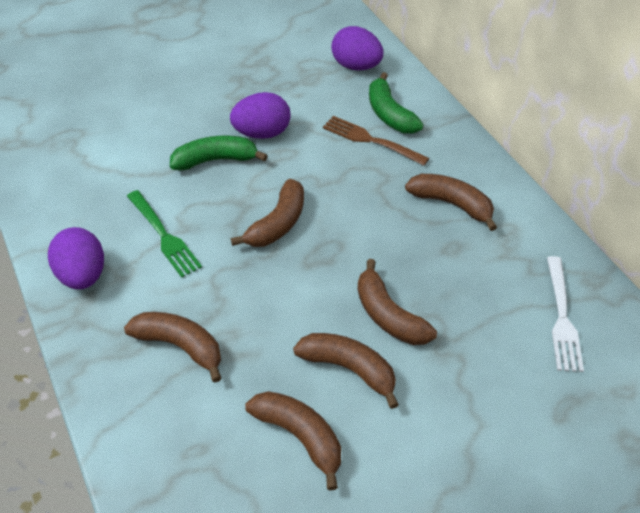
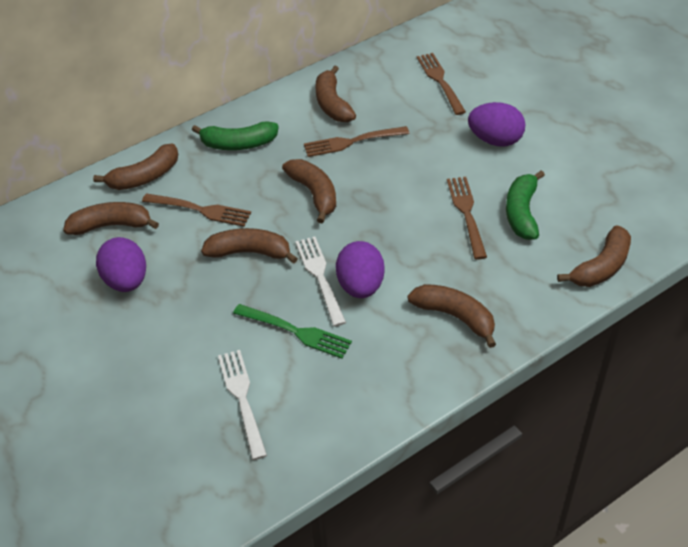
brown banana: [124,312,221,382] [231,179,304,247] [245,391,341,490] [293,333,399,409] [357,259,437,345] [405,174,497,231] = 6 -> [63,202,159,235] [93,143,178,190] [201,228,298,264] [282,159,336,223] [315,65,356,122] [408,284,496,348] [557,226,631,287] = 7
brown fork: [323,116,429,166] = 1 -> [142,193,251,227] [304,126,409,157] [417,53,466,115] [447,177,487,260] = 4
white fork: [547,256,584,372] = 1 -> [218,350,267,460] [295,237,346,327] = 2

